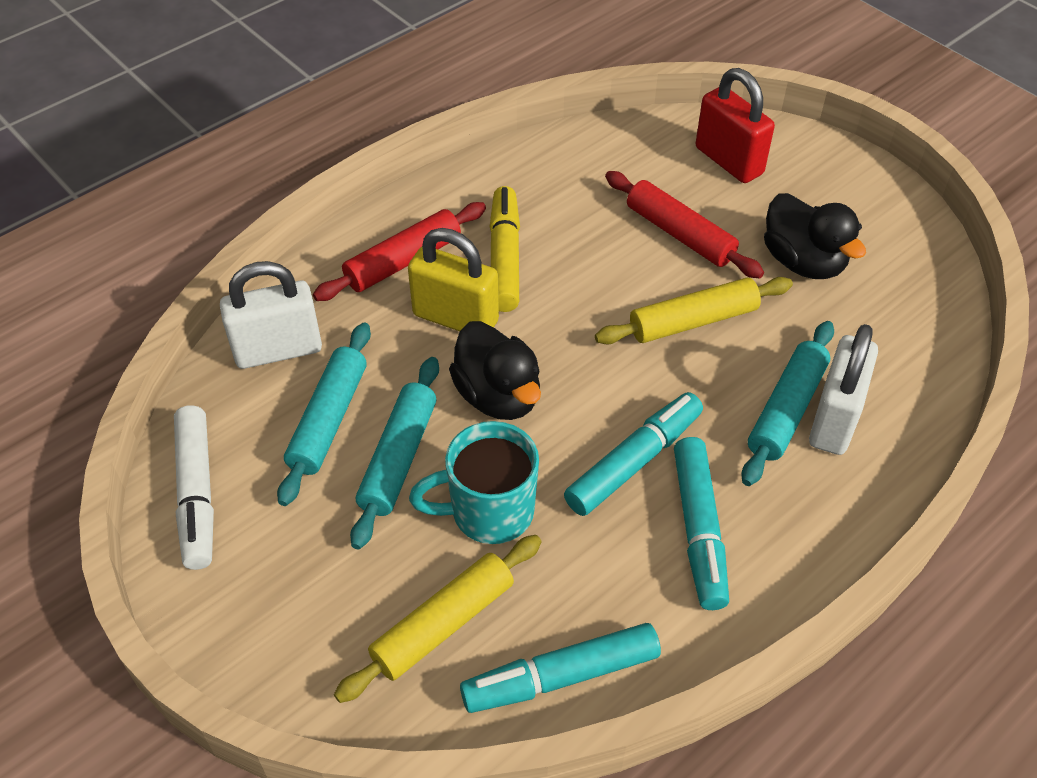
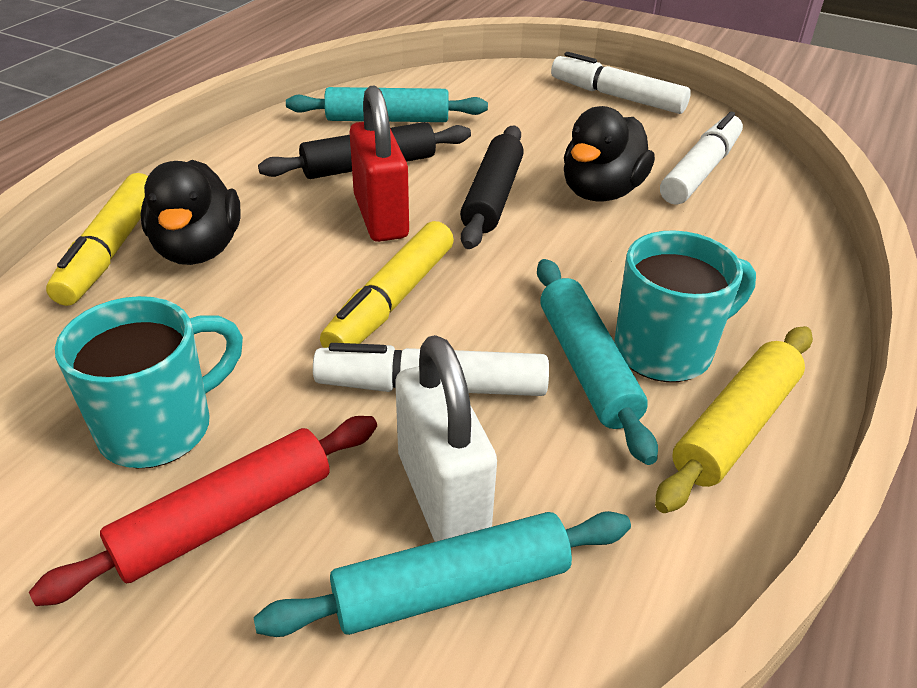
black rolling pin: none = 0 -> [258,122,471,179] [460,126,524,249] = 2
red rolling pin: [313,202,486,301] [605,171,764,279] = 2 -> [29,416,377,606] = 1
turquoise marker: [460,623,661,713] [564,392,703,516] [674,437,729,610] = 3 -> none = 0
turquoise mug: [409,421,539,544] = 1 -> [55,296,243,468] [615,230,756,382] = 2
white marker: [174,405,214,570] = 1 -> [313,343,549,396] [551,52,691,114] [660,112,743,205] = 3
white padlock: [220,261,322,369] [809,324,878,455] = 2 -> [395,335,497,542] = 1
yellow marker: [490,186,520,312] = 1 -> [46,173,148,306] [320,221,454,348] = 2
yellow padlock: [408,228,499,331] = 1 -> none = 0
yellow rolling pin: [334,535,542,703] [595,277,793,345] = 2 -> [655,326,813,513] = 1

